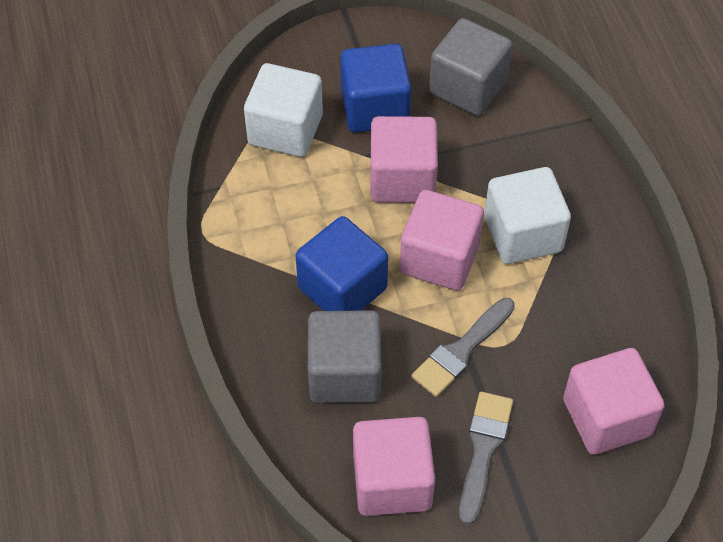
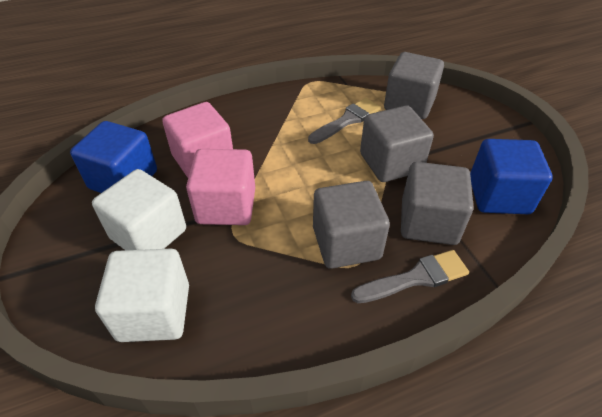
grey cube: [308,310,382,403] [429,18,513,116] = 2 -> [313,181,390,269] [360,105,434,182] [384,52,444,119] [401,162,474,245] = 4
pink cube: [353,417,435,516] [370,116,438,203] [400,190,484,290] [563,348,664,455] = 4 -> [162,102,233,178] [186,149,255,225] = 2

